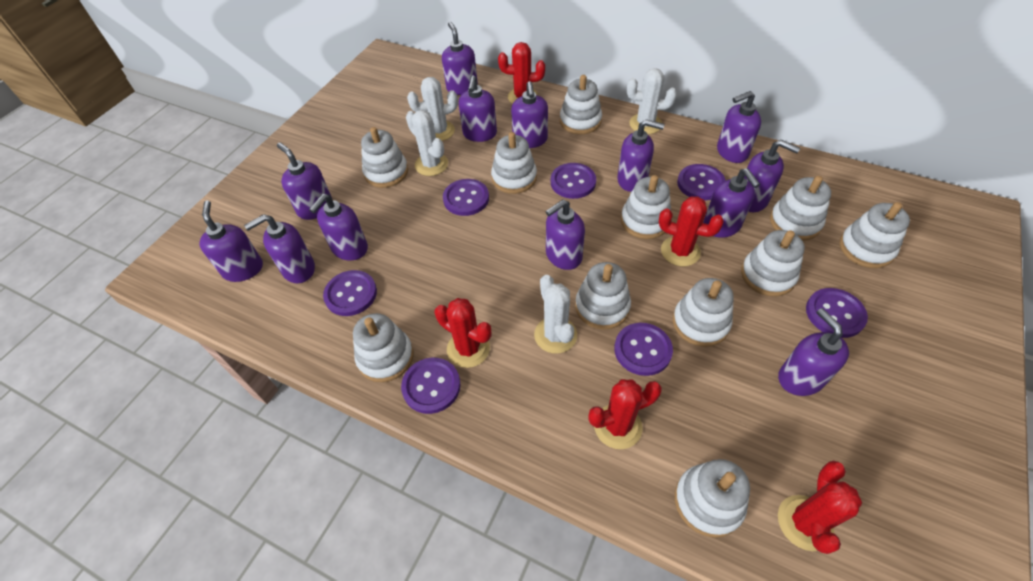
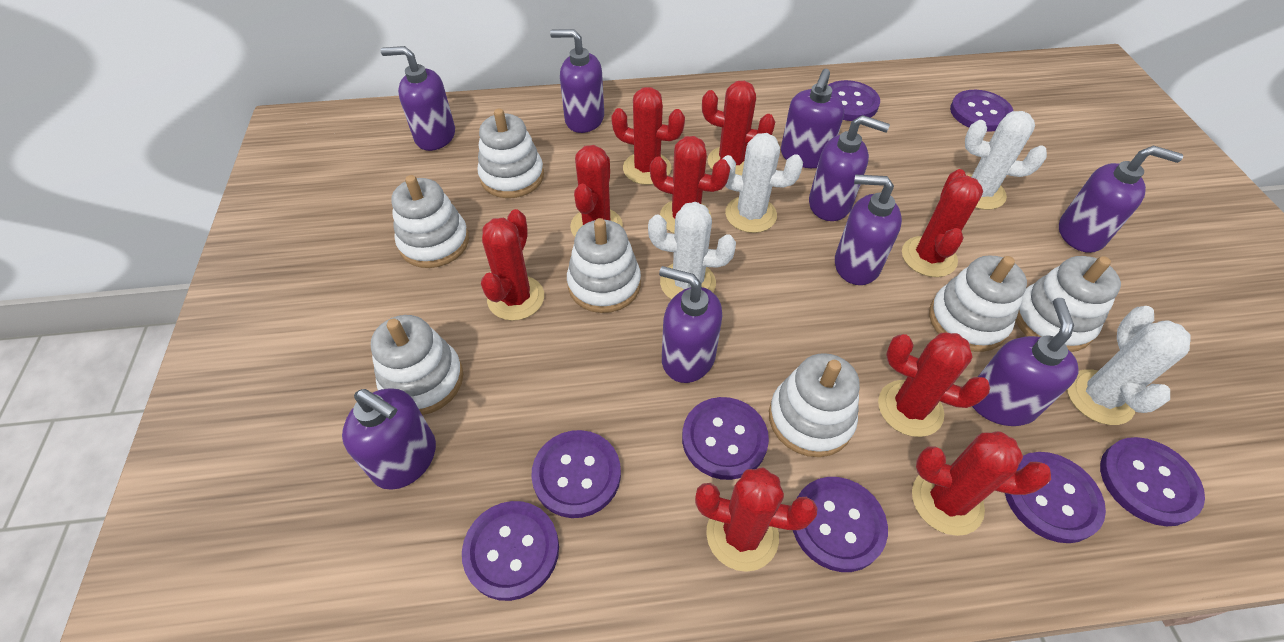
purple button: [323,270,377,316] [401,358,461,414] [443,179,489,216] [551,163,596,199] [614,323,673,376] [677,164,726,200] [806,288,868,338] = 7 -> [462,501,559,601] [531,430,621,518] [682,397,769,480] [793,477,888,572] [829,80,880,121] [950,90,1013,132] [1005,452,1106,543] [1100,437,1205,526] = 8
purple soap dispenser: [199,201,263,282] [244,214,315,283] [277,143,332,220] [309,194,368,261] [442,22,478,95] [459,76,497,142] [511,81,548,148] [545,200,585,270] [617,119,665,192] [703,168,760,238] [717,91,761,163] [744,140,800,212] [778,308,849,396] = 13 -> [342,388,436,490] [381,46,455,151] [550,29,604,133] [659,266,722,383] [781,69,844,168] [809,115,890,221] [835,174,902,285] [972,298,1079,426] [1059,146,1183,253] = 9
red cactus: [435,298,491,368] [498,42,545,104] [588,379,662,449] [659,196,724,266] [778,461,862,554] = 5 -> [481,209,544,321] [570,145,623,237] [611,87,685,185] [650,136,730,234] [695,467,817,572] [702,81,775,175] [878,333,990,437] [902,169,983,277] [912,431,1051,536] = 9
white stacking toy: [353,313,414,382] [361,127,408,188] [491,132,537,194] [560,75,602,134] [575,262,631,330] [621,175,671,239] [673,278,734,347] [675,459,750,538] [741,230,805,296] [770,176,831,241] [840,202,910,268] = 11 -> [371,315,463,415] [391,175,469,268] [478,108,544,198] [567,218,641,313] [769,353,860,457] [929,255,1027,352] [1015,256,1121,352] = 7

